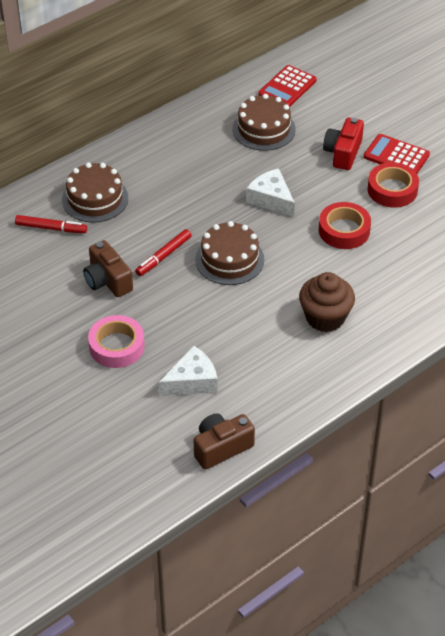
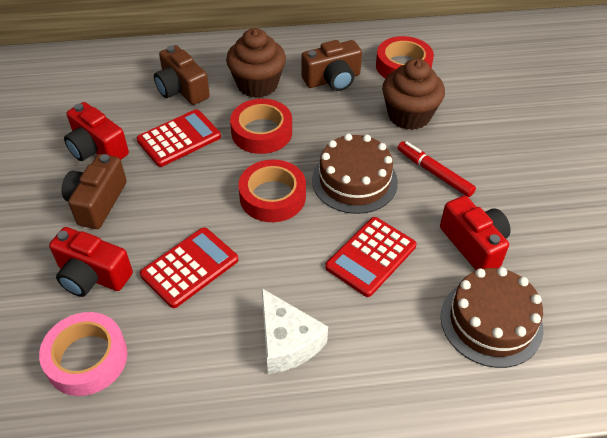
brown cake: [62,162,128,223] [195,221,264,285] [233,94,296,151] = 3 -> [312,133,398,214] [441,267,543,368] = 2
brown camera: [83,240,133,297] [194,413,255,470] = 2 -> [62,154,127,229] [154,45,210,105] [301,40,362,91] = 3
brown cupcake: [299,272,355,332] = 1 -> [226,28,286,98] [382,59,445,130] = 2
red calculator: [258,65,317,107] [364,134,430,173] = 2 -> [137,109,221,167] [140,227,238,308] [325,217,417,297] = 3
red camera: [323,118,364,170] = 1 -> [49,227,133,297] [64,102,129,161] [440,196,511,270] = 3
red marker: [15,215,87,233] [135,229,192,276] = 2 -> [398,141,476,197] = 1
red tape: [319,202,371,249] [367,162,419,208] = 2 -> [230,99,292,154] [238,160,306,222] [376,36,434,79] = 3
white cheese: [159,345,218,396] [246,168,295,217] = 2 -> [261,288,328,374] = 1

